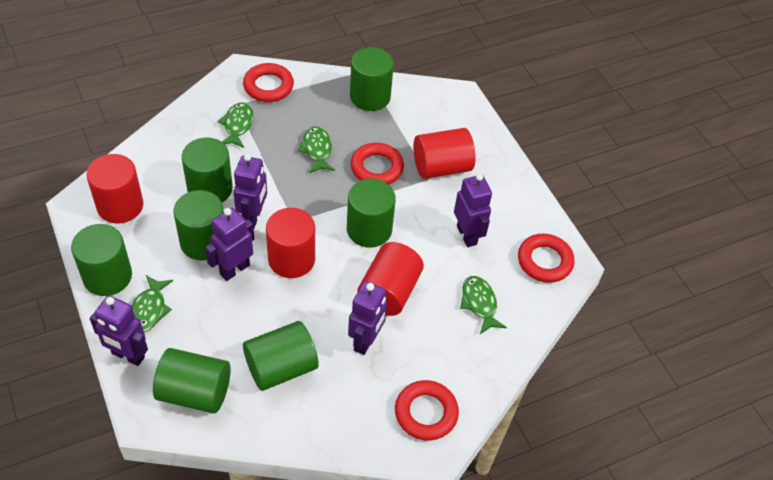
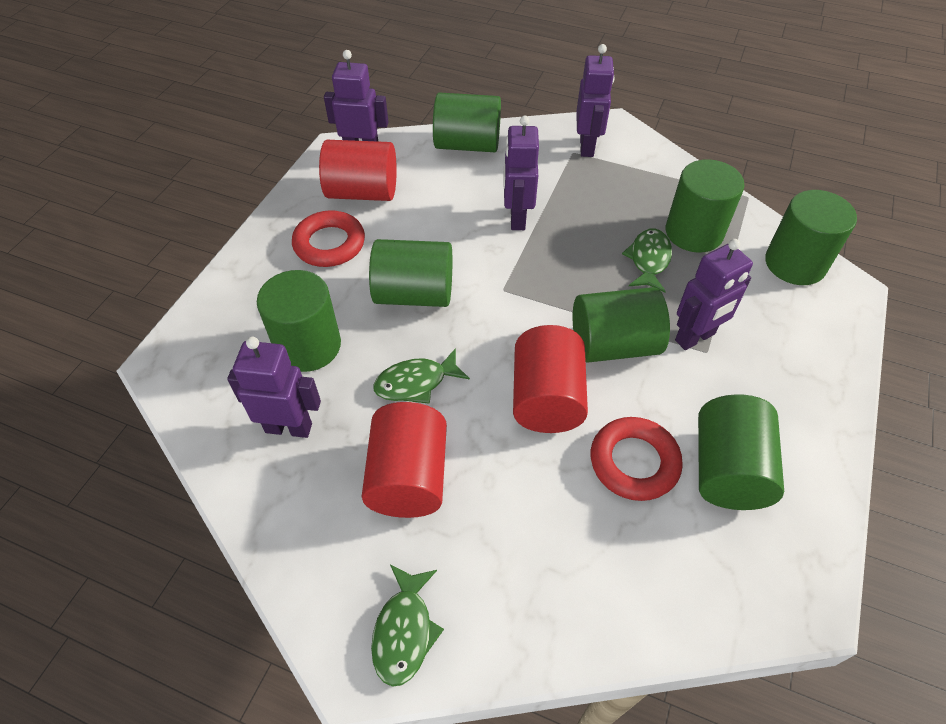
green fish: [131,275,173,333] [217,102,254,148] [298,126,335,173] [460,276,507,334] = 4 -> [371,564,444,687] [373,348,470,404] [622,229,672,293] = 3
red cylinder: [86,154,143,223] [266,208,315,278] [357,242,424,316] [413,128,476,179] = 4 -> [319,140,397,201] [362,402,447,518] [513,325,588,433] = 3
red ring: [243,63,294,102] [351,143,404,184] [395,380,459,441] [518,234,575,283] = 4 -> [292,210,365,267] [591,417,683,501] = 2

